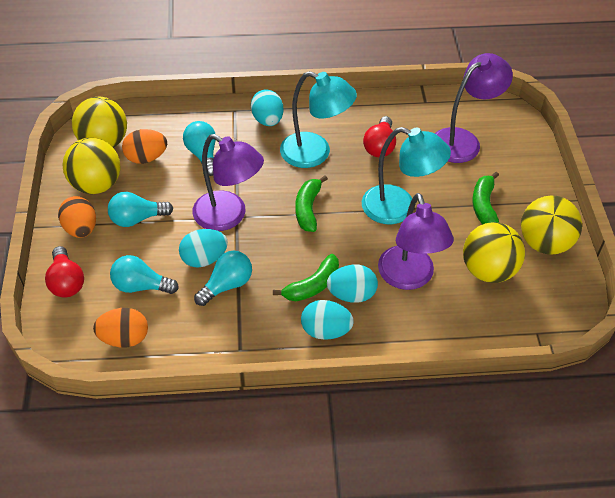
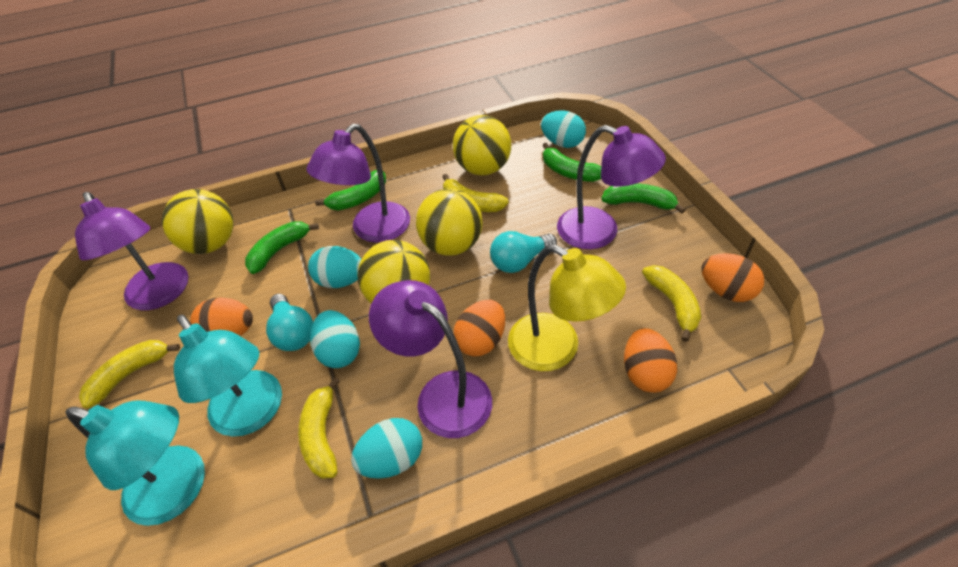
green banana: [273,254,339,301] [295,176,328,232] [472,172,499,224] = 3 -> [245,221,319,274] [315,170,386,210] [542,143,601,182] [602,183,686,214] = 4
orange egg: [58,196,96,238] [93,308,148,348] [122,129,167,164] = 3 -> [190,297,253,336] [454,300,505,356] [624,328,677,393] [701,253,764,302] = 4
purple lamp: [193,134,264,231] [378,193,454,290] [434,53,513,163] = 3 -> [75,192,188,310] [306,124,410,243] [369,280,492,438] [557,125,666,249] = 4
red light bulb: [45,246,84,297] [363,116,396,157] = 2 -> none = 0
turquoise light bulb: [108,192,173,227] [110,255,179,294] [183,121,216,176] [194,251,252,306] = 4 -> [266,294,313,351] [490,231,557,273] = 2
yellow banana: none = 0 -> [79,340,180,408] [298,377,340,479] [443,174,509,212] [642,265,701,342] = 4
yellow lamp: none = 0 -> [508,244,626,371] = 1

